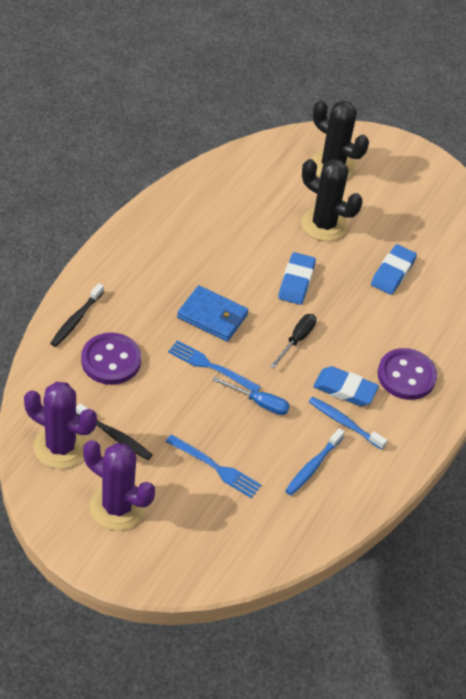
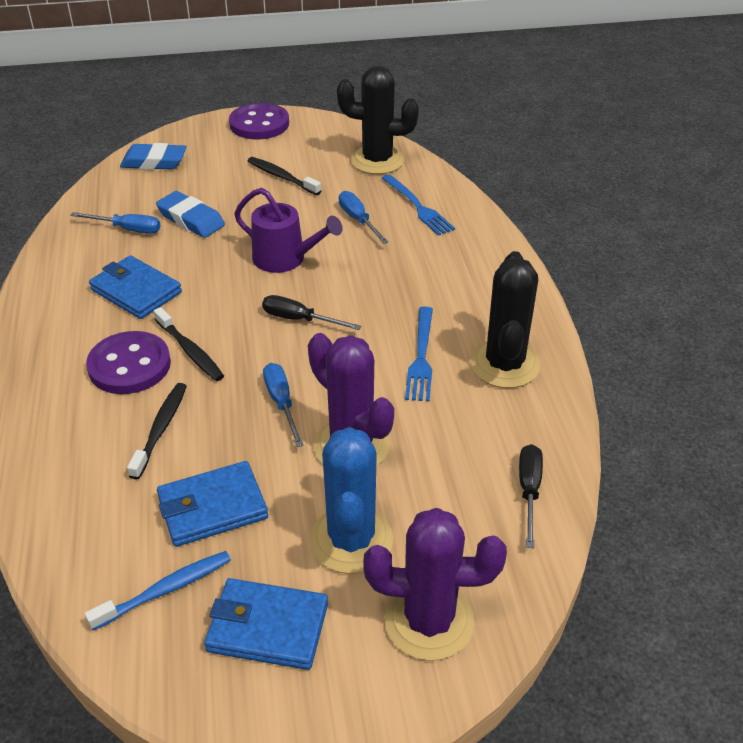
black screwdriver: [270,314,316,368] = 1 -> [262,295,361,330] [519,444,543,548] = 2
black toothbrush: [50,283,104,347] [76,403,152,460] = 2 -> [127,383,187,479] [154,307,224,381] [248,157,321,195] = 3
blue cactus: none = 0 -> [309,427,393,574] = 1
blue eraser: [278,252,316,305] [313,366,379,406] [371,244,417,295] = 3 -> [120,143,187,170] [156,191,225,238] = 2
blue screwdriver: [213,377,290,415] = 1 -> [70,212,161,234] [263,363,303,447] [339,191,388,244] = 3
blue toothbrush: [285,428,345,495] [309,397,387,450] = 2 -> [85,551,231,630] = 1
blue wallet: [177,285,248,342] = 1 -> [89,255,182,319] [157,461,268,547] [204,578,328,670] = 3
purple watering can: none = 0 -> [234,188,343,273] = 1

